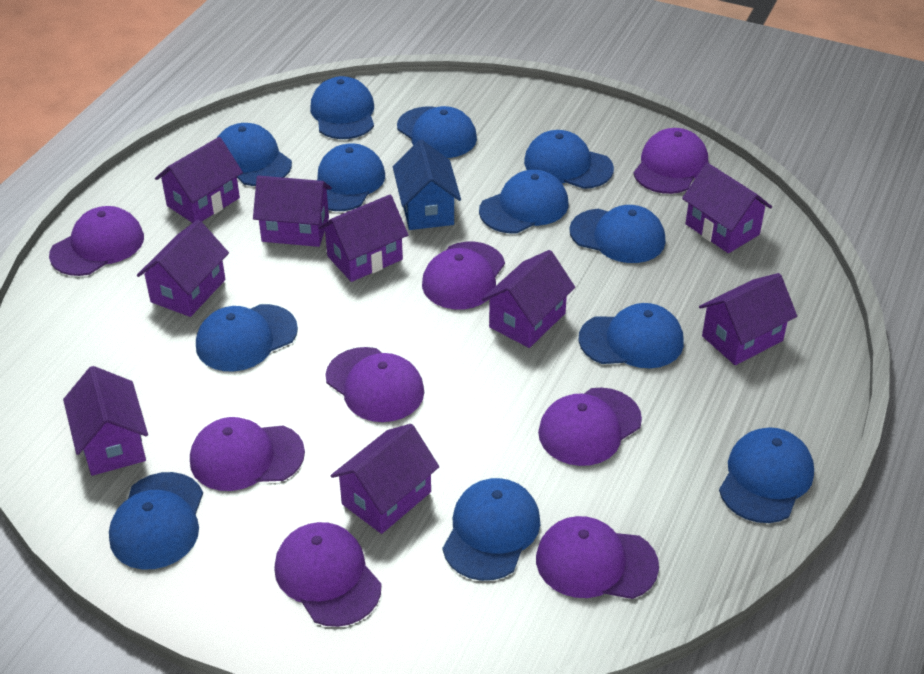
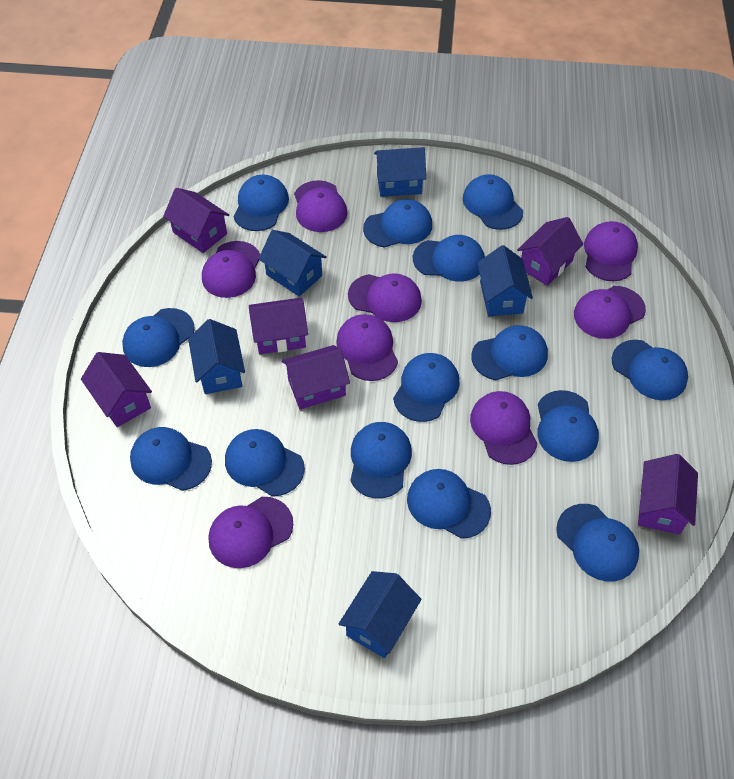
blue cap: [109,472,203,570] [196,304,298,372] [217,123,292,186] [310,76,374,139] [317,143,385,211] [397,106,477,158] [442,478,540,581] [479,170,568,233] [524,130,614,189] [570,205,666,263] [579,303,684,368] [719,428,814,523] = 12 -> [122,308,195,367] [130,427,212,491] [225,429,305,496] [234,175,289,231] [350,422,412,499] [363,199,432,248] [393,353,459,422] [407,469,491,539] [413,235,485,282] [463,174,523,230] [471,325,548,380] [537,390,599,462] [556,504,639,582] [612,340,688,400] = 14
blue house: [393,140,461,230] = 1 -> [188,319,245,394] [258,230,327,296] [339,571,422,658] [374,147,426,197] [477,245,533,316] = 5
purple house: [63,366,148,476] [137,220,229,317] [155,137,243,223] [253,175,332,247] [318,195,408,282] [330,424,439,534] [482,250,575,348] [682,163,772,253] [699,273,797,365] = 9 -> [81,352,152,427] [163,188,229,253] [249,298,308,354] [282,345,350,409] [517,217,583,286] [638,454,698,535] = 6

